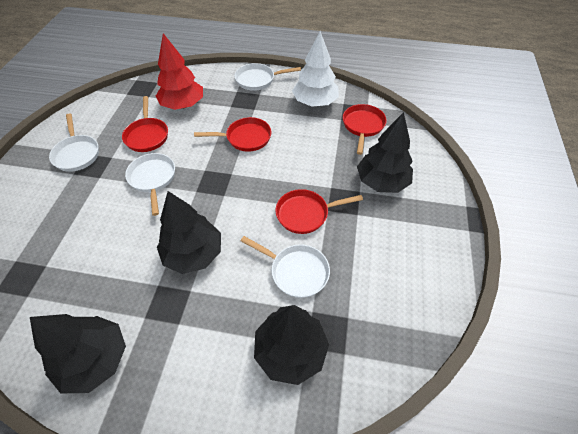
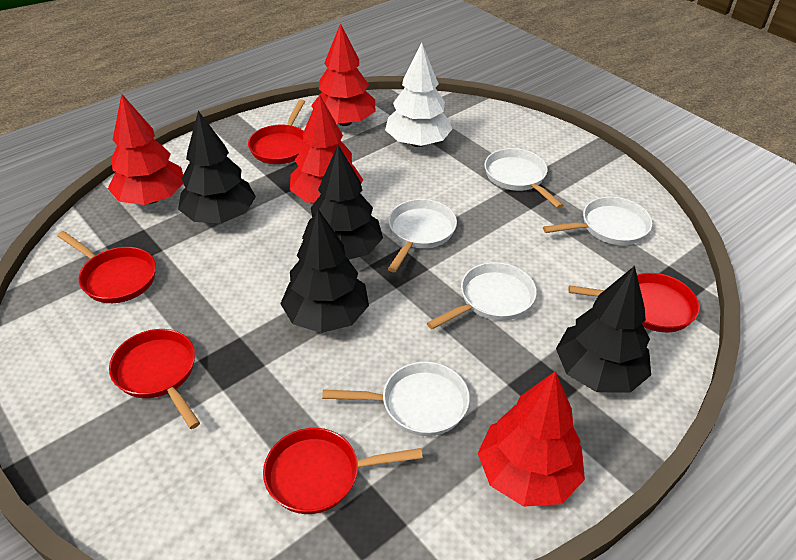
red pan: [122,96,168,152] [194,117,271,152] [275,189,363,234] [343,104,387,155] = 4 -> [57,231,156,303] [109,329,200,429] [248,99,305,164] [263,428,423,514] [568,273,700,332] = 5
red tree: [156,33,203,110] = 1 -> [108,94,183,205] [290,94,363,203] [311,23,375,126] [478,371,585,507] = 4
white pan: [49,113,99,172] [125,153,175,216] [235,63,301,91] [241,236,330,298] = 4 -> [322,362,470,436] [388,199,457,272] [427,262,537,329] [484,148,564,209] [543,197,652,245] = 5

